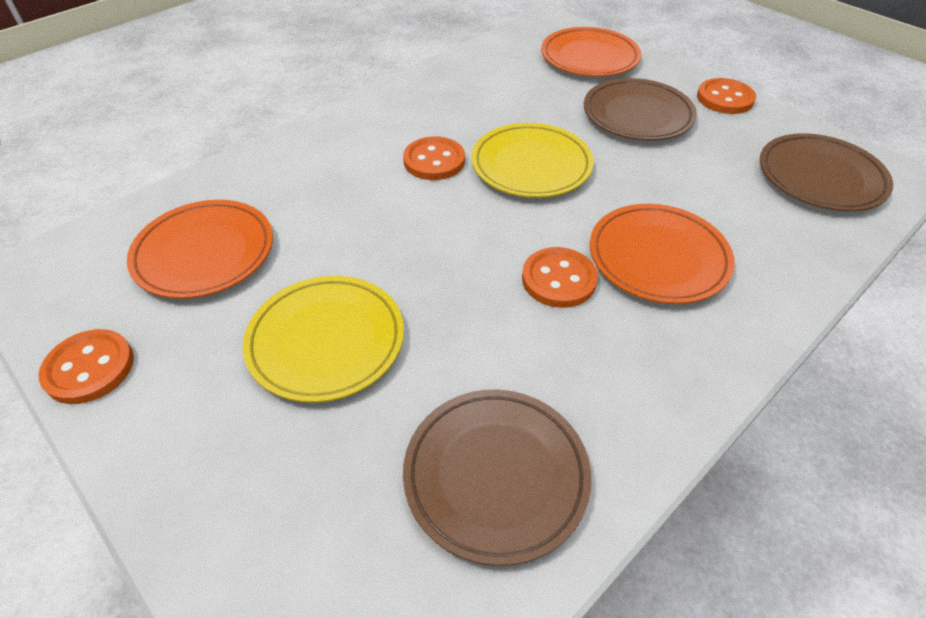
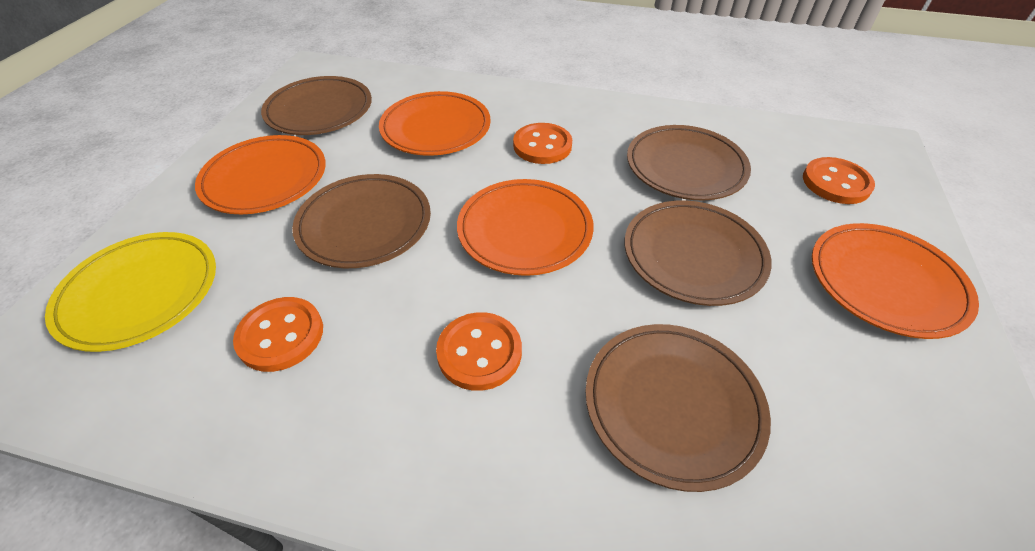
brown plate: [403,390,591,566] [584,78,697,141] [760,133,893,211] = 3 -> [261,76,372,135] [292,174,431,268] [585,324,771,492] [625,200,772,306] [627,125,751,201] = 5
orange plate: [127,200,273,299] [541,27,641,77] [590,204,735,304] = 3 -> [195,135,326,214] [379,91,491,156] [457,179,594,276] [812,223,979,339] = 4
yellow plate: [243,276,404,403] [471,123,594,198] = 2 -> [45,232,216,352] = 1

